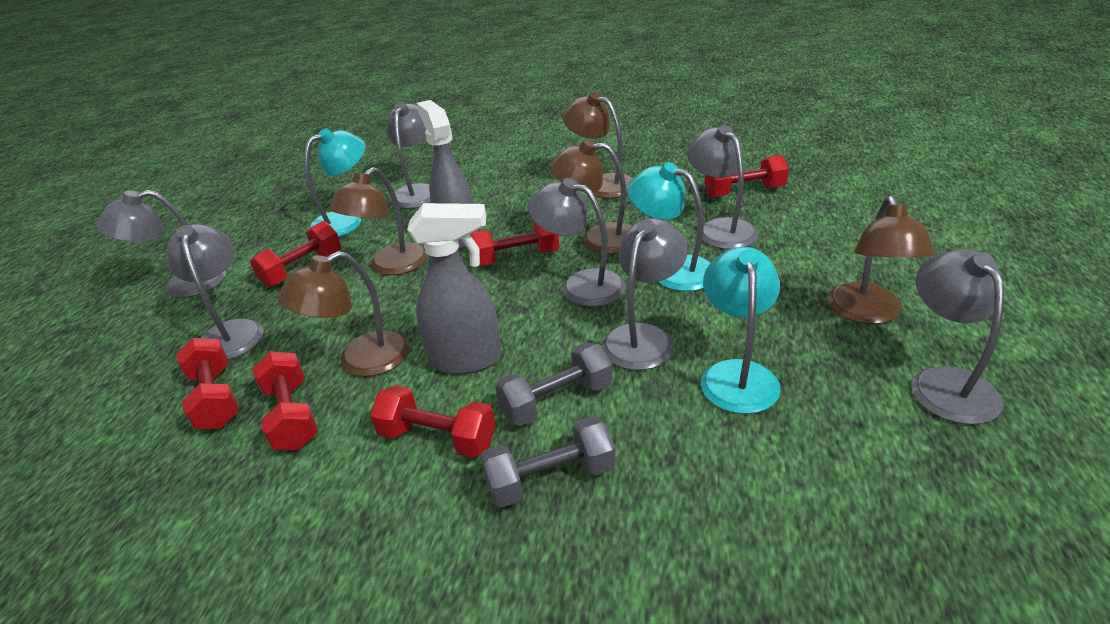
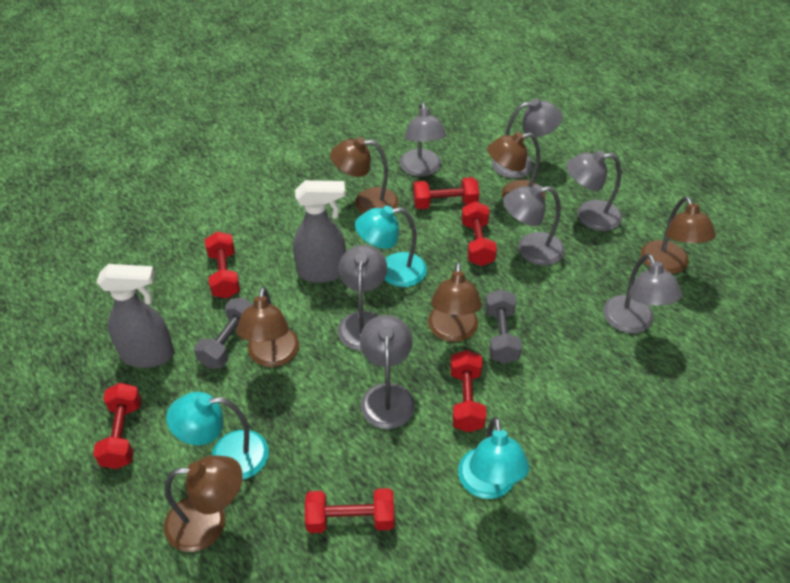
brown lamp: [277,251,410,377] [329,167,428,275] [550,139,631,254] [563,92,632,199] [828,196,935,324] = 5 -> [164,455,243,552] [236,287,299,367] [330,137,399,214] [428,262,482,342] [487,132,545,199] [641,196,716,274] = 6

